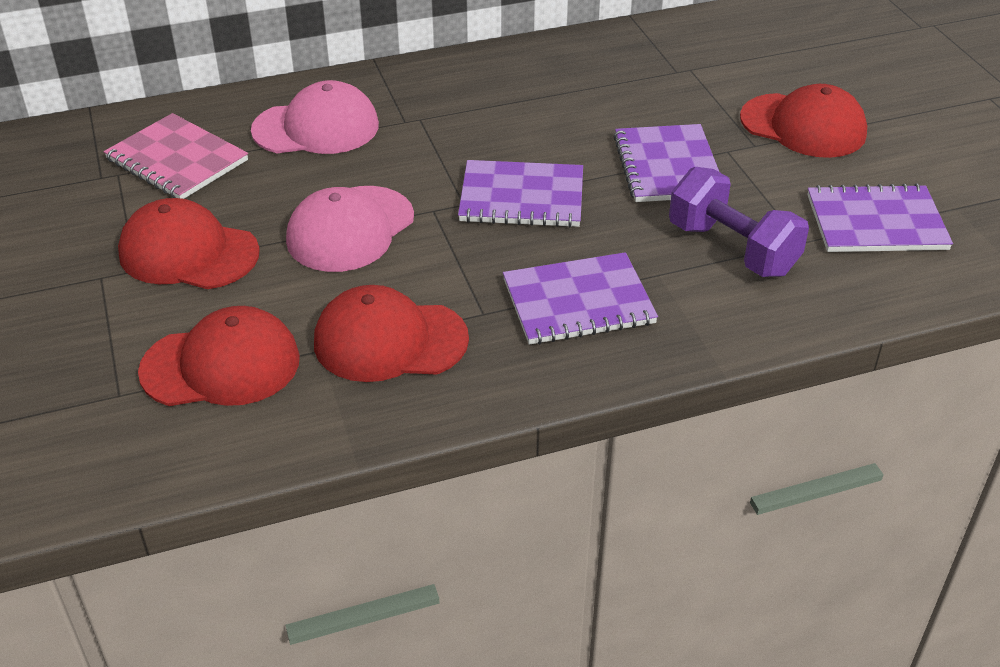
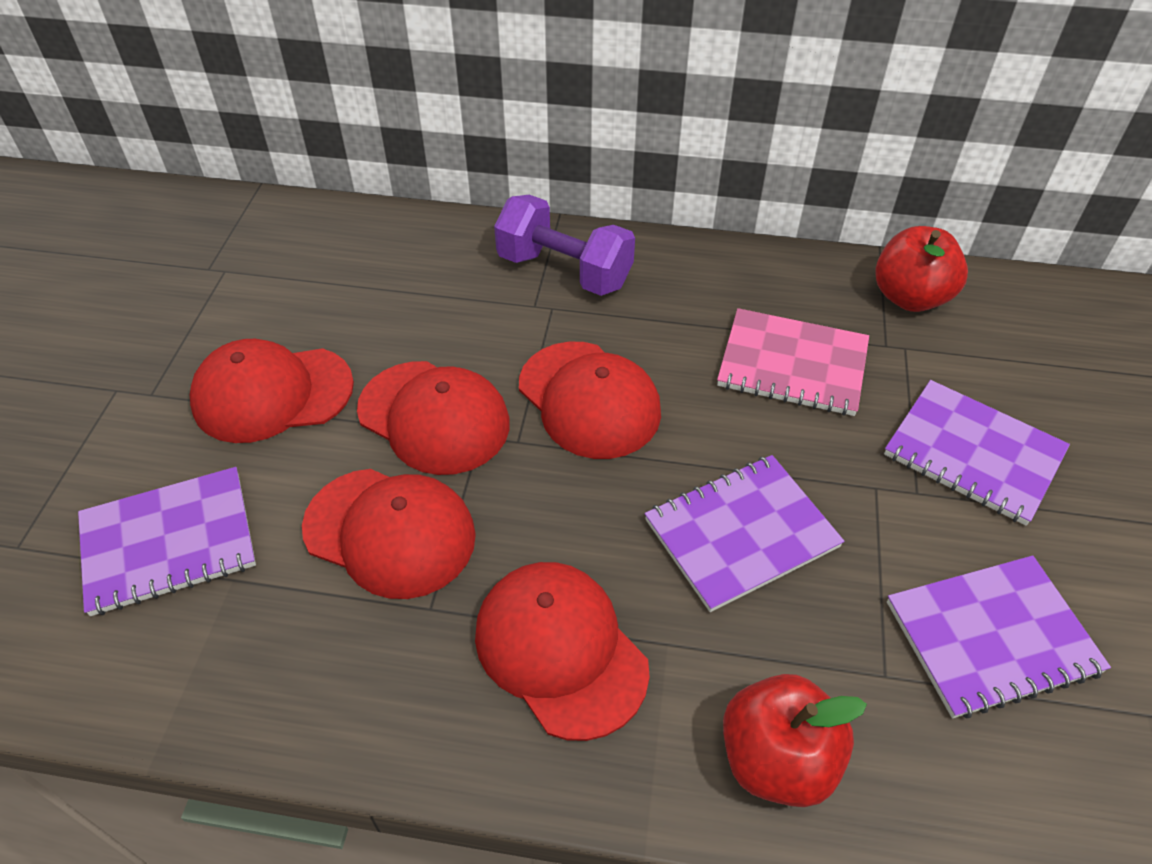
pink cap: [251,80,379,154] [286,186,414,272] = 2 -> none = 0
red apple: none = 0 -> [723,674,867,807] [875,226,968,312] = 2
red cap: [118,198,260,289] [138,306,300,406] [314,285,469,382] [740,84,867,158] = 4 -> [190,339,354,443] [302,469,476,599] [357,361,510,475] [475,562,650,741] [519,342,661,459] = 5

